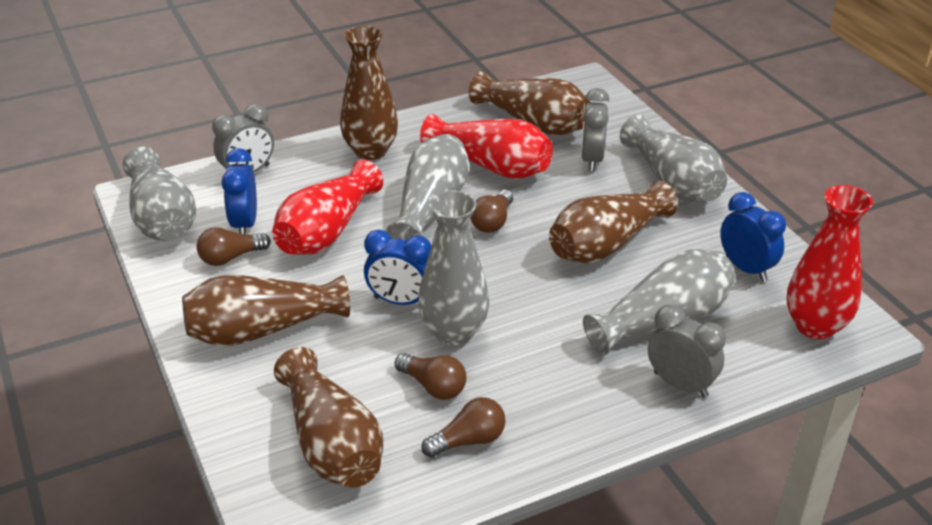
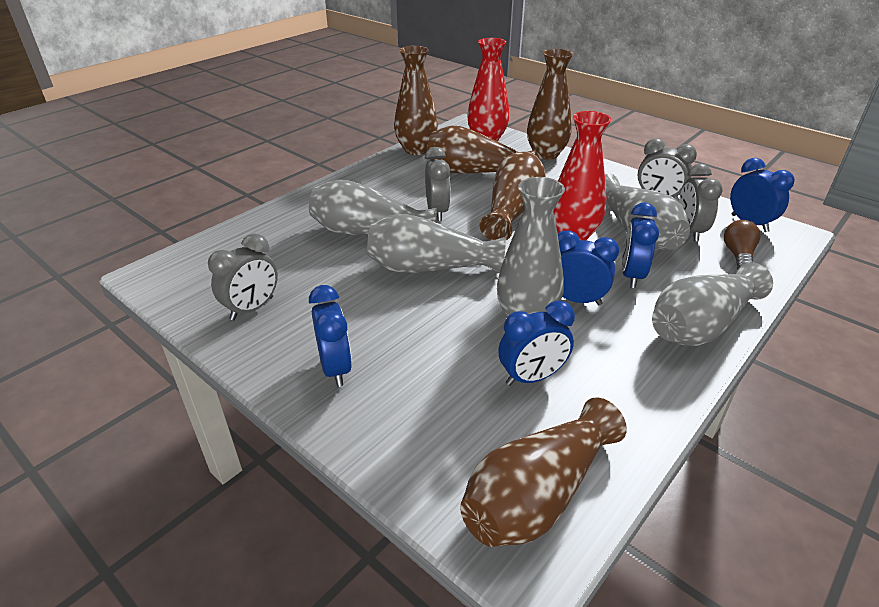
blue clock: [222,148,257,234] [364,230,431,305] [720,192,786,282] = 3 -> [309,285,352,387] [498,300,575,386] [558,230,619,305] [622,203,659,288] [730,158,795,232] = 5
brown light bulb: [197,227,271,266] [395,353,466,400] [421,397,506,458] [470,190,513,233] = 4 -> [724,220,761,270] = 1
grey clock: [212,103,274,172] [581,88,610,171] [648,305,726,397] = 3 -> [208,233,278,320] [425,147,451,221] [638,138,697,202] [679,164,723,241] = 4
red vase: [272,159,383,255] [420,114,553,179] [787,185,873,339] = 3 -> [467,38,510,142] [554,111,611,240] = 2

